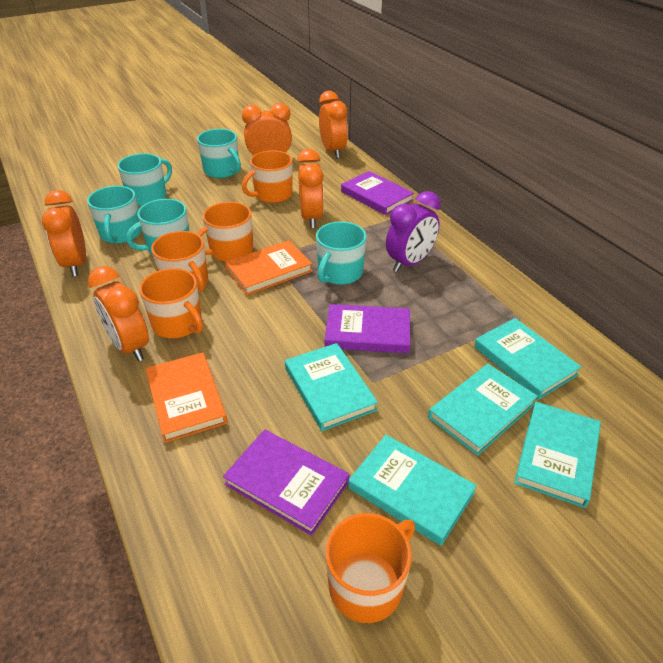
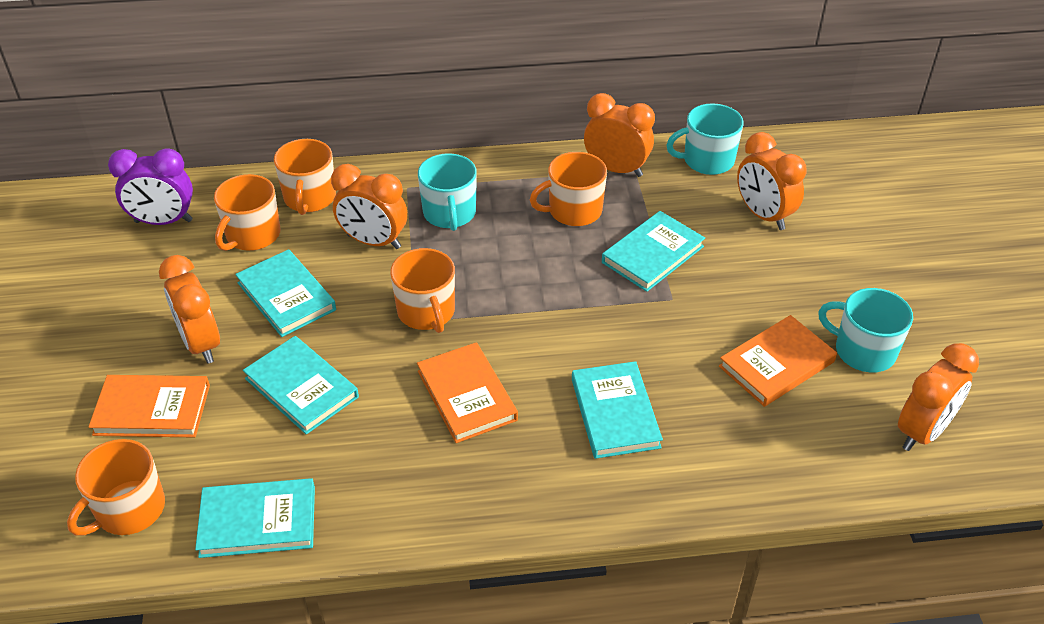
orange book: [145,352,227,443] [225,240,312,295] = 2 -> [88,375,210,437] [417,342,518,443] [719,315,837,407] = 3
purple book: [223,429,349,536] [325,304,410,353] [341,171,414,215] = 3 -> none = 0
turquoise mug: [87,186,142,244] [117,153,172,206] [126,199,189,255] [197,129,241,178] [316,221,367,285] = 5 -> [418,153,477,231] [666,104,743,175] [818,288,913,373] = 3

